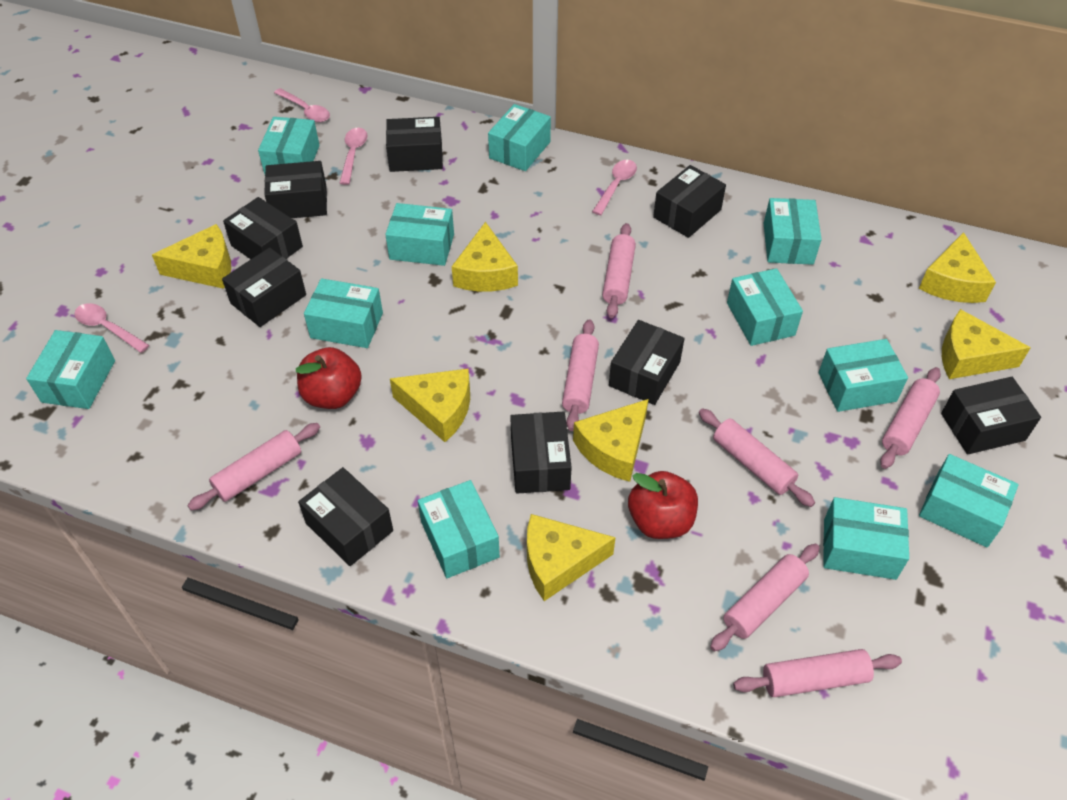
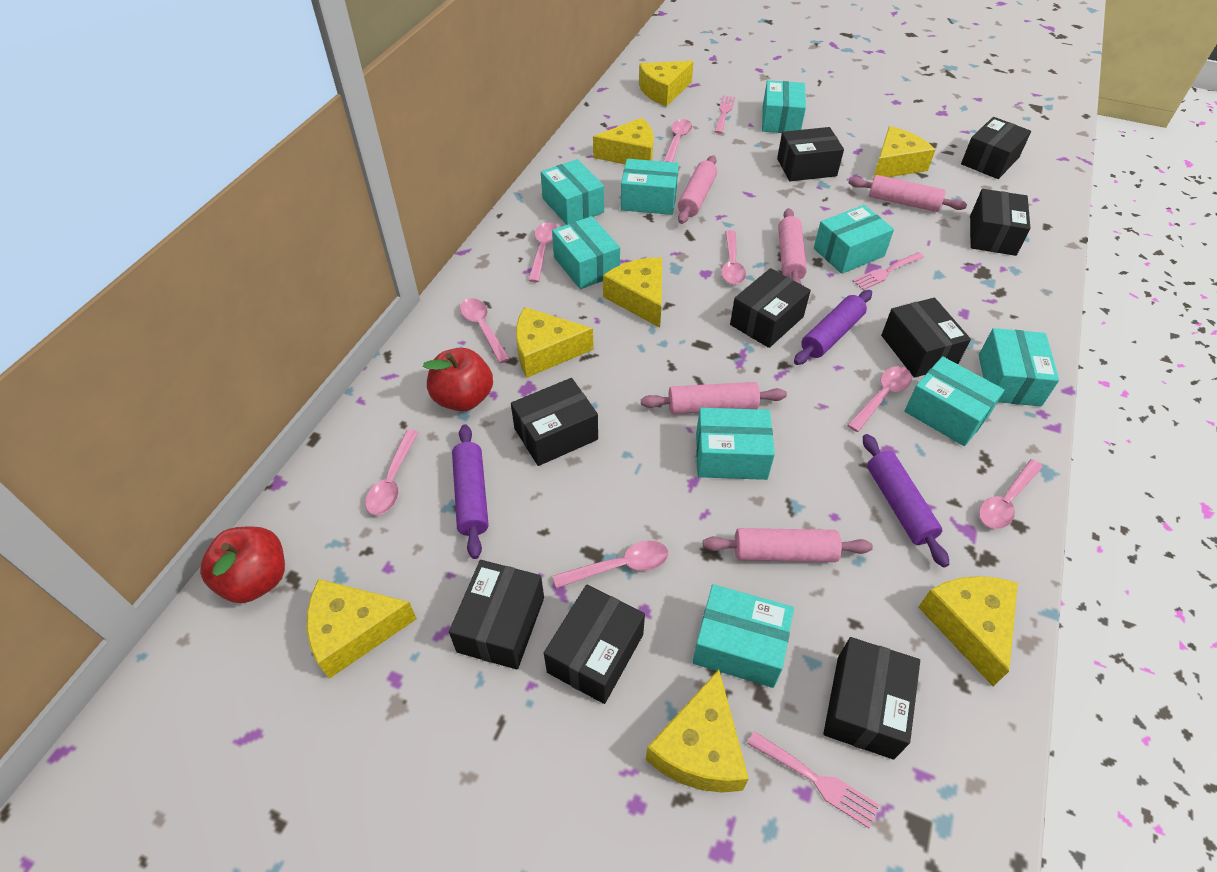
pink fork: none = 0 -> [714,95,735,134] [747,731,880,829] [853,252,924,290] = 3
pink rolling pin: [187,423,320,511] [562,319,599,431] [602,223,636,318] [699,408,815,507] [710,543,820,651] [733,649,902,697] [880,367,941,469] = 7 -> [641,382,787,414] [678,155,717,224] [703,528,873,562] [778,208,807,284] [848,175,967,212] = 5
pink spoon: [74,303,149,353] [274,88,330,122] [340,128,368,185] [592,160,637,215] = 4 -> [365,429,419,515] [460,298,510,363] [528,222,558,282] [553,541,669,589] [663,119,692,162] [721,230,746,285] [847,366,912,432] [979,459,1043,529] = 8
purple rolling pin: none = 0 -> [452,424,489,559] [794,290,872,365] [863,434,949,568] = 3
turquoise box: [26,330,115,409] [258,117,320,174] [304,278,383,348] [385,203,454,266] [418,480,500,578] [488,104,551,171] [727,268,803,346] [764,198,822,265] [818,339,908,412] [823,497,909,580] [919,454,1019,547] = 11 -> [541,159,604,225] [552,216,620,289] [621,159,679,215] [692,584,794,688] [696,408,775,480] [762,80,806,133] [814,205,894,274] [904,356,1004,446] [979,328,1059,407] = 9
yellow cheese: [152,224,231,289] [390,369,470,442] [452,222,518,292] [527,514,616,601] [573,399,648,482] [919,232,996,303] [942,309,1031,379] = 7 -> [307,579,417,679] [516,307,593,378] [593,118,654,164] [603,258,662,328] [639,61,694,106] [646,669,749,793] [873,126,936,180] [918,576,1018,686] = 8

